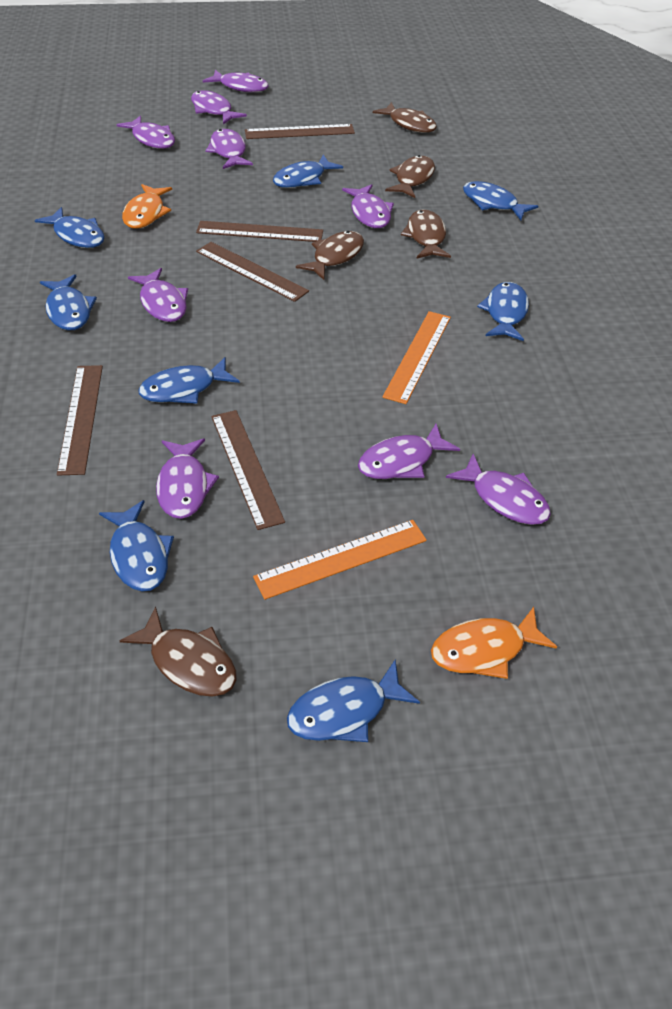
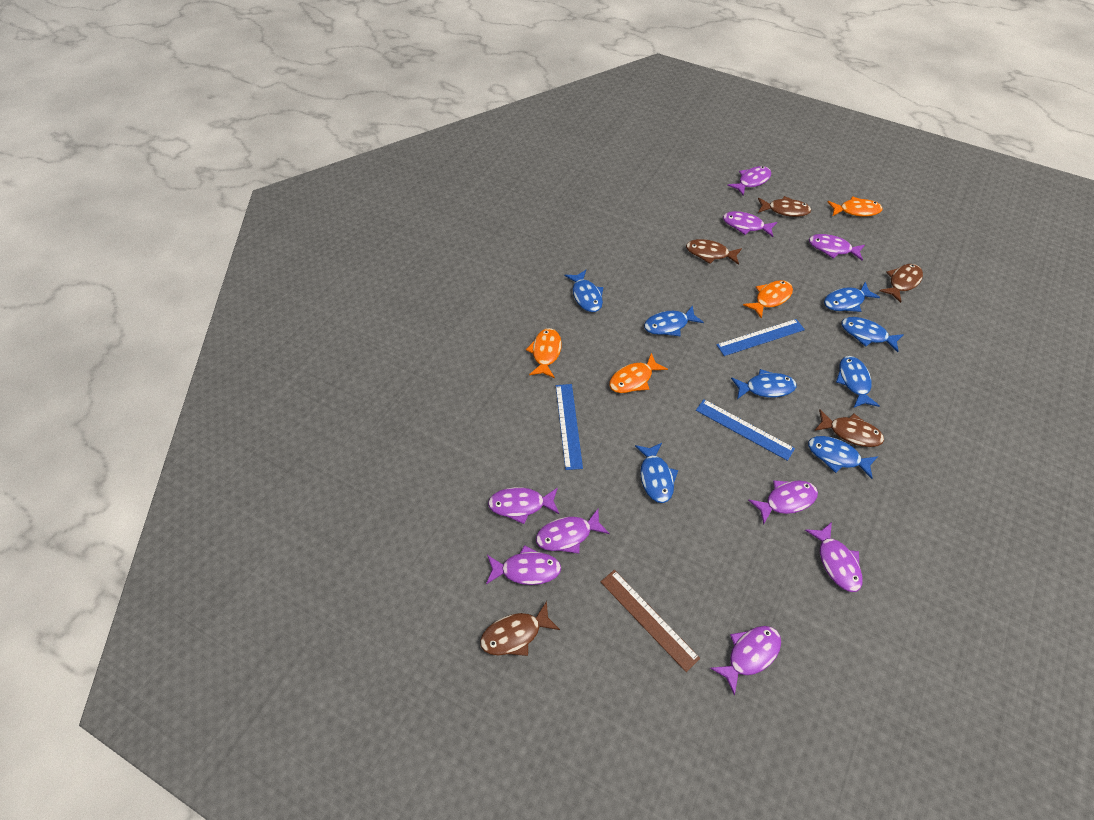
blue ruler: none = 0 -> [556,384,583,470] [696,399,795,461] [716,319,805,356] = 3
brown ruler: [57,365,103,475] [196,221,323,242] [196,242,309,302] [211,410,285,530] [245,124,355,139] = 5 -> [601,570,700,672] = 1
orange fish: [122,184,172,229] [431,607,557,679] = 2 -> [526,328,562,378] [609,353,668,393] [743,280,793,319] [828,196,882,217] = 4
orange ruler: [253,520,427,600] [382,311,451,404] = 2 -> none = 0

